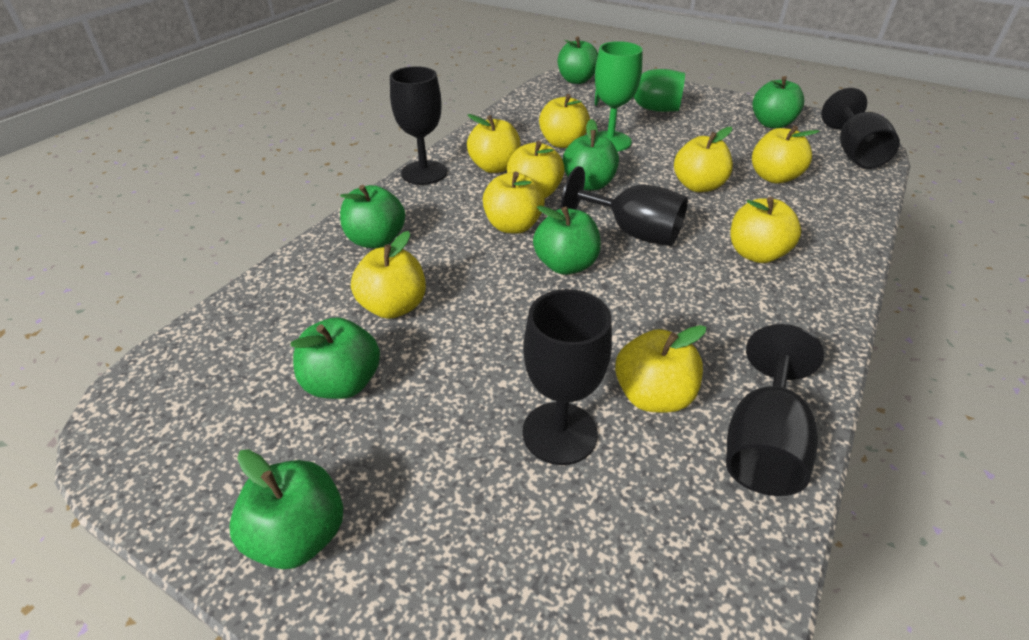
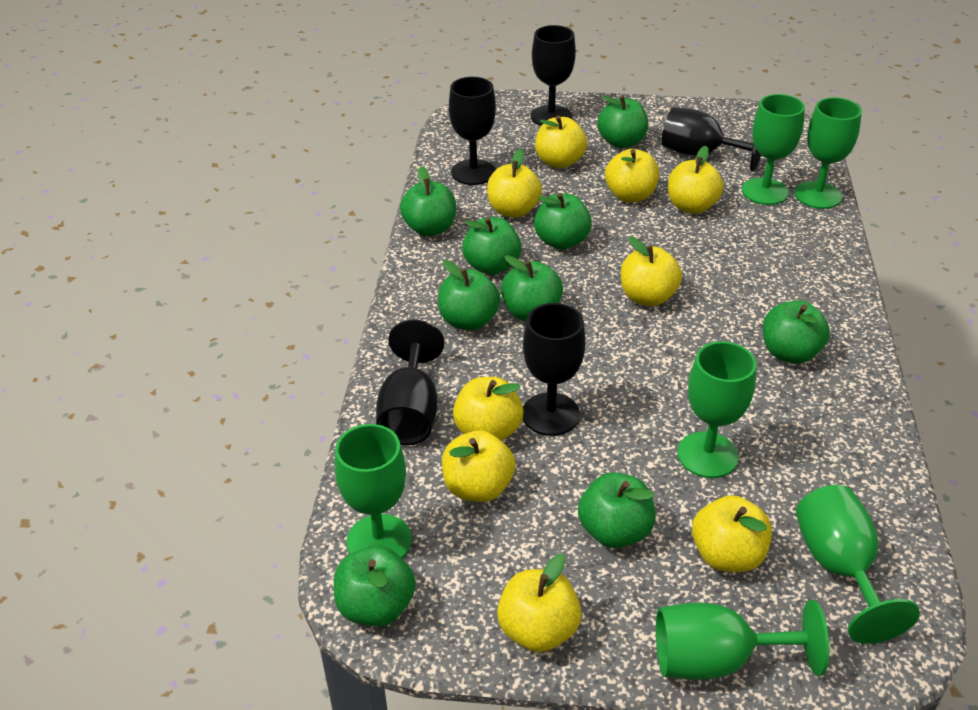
green apple: [229,449,343,569] [291,317,380,399] [340,185,405,248] [533,206,601,275] [558,36,598,84] [563,119,619,190] [753,76,804,129] = 7 -> [334,546,415,627] [400,166,456,236] [438,260,500,330] [462,217,522,275] [501,255,563,321] [534,193,592,250] [578,473,655,548] [597,95,648,148] [763,300,830,364] = 9
green goblet: [595,41,643,152] [595,69,685,112] = 2 -> [335,424,412,558] [656,600,829,680] [677,341,756,478] [742,94,805,205] [795,97,862,209] [796,485,920,644] = 6

